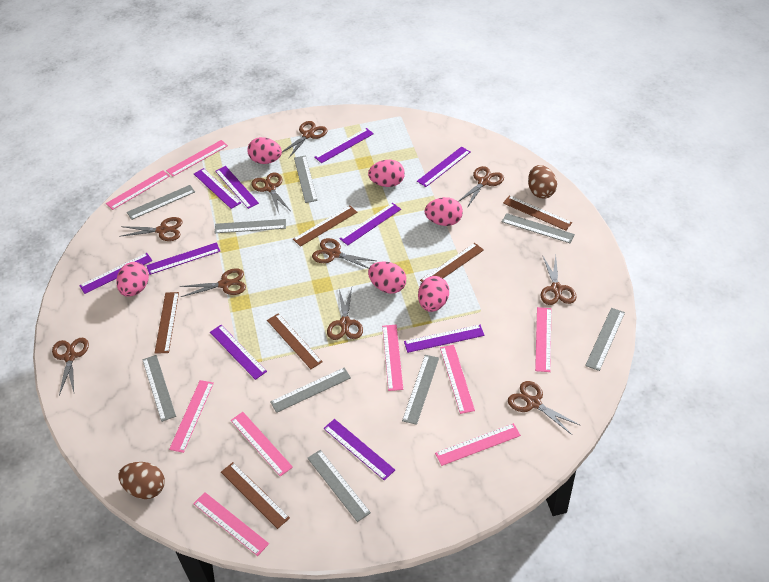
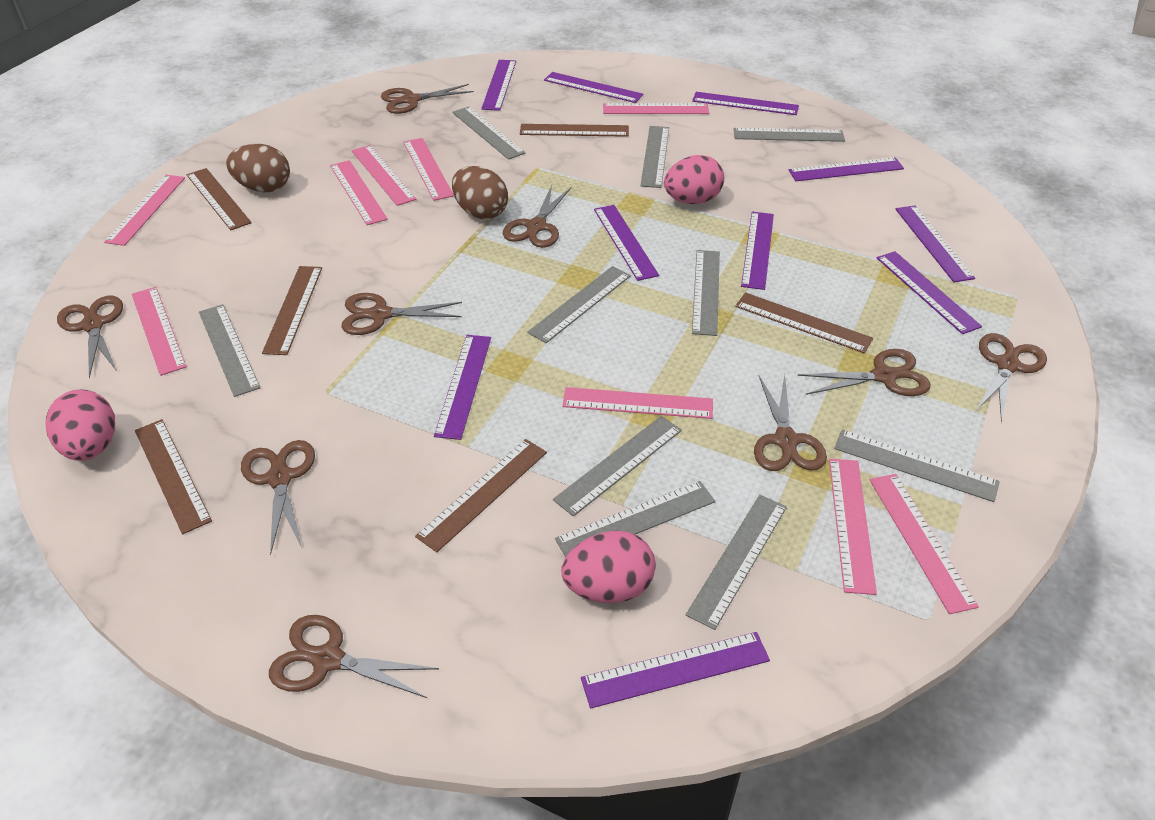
brown scissors: [52,338,89,396] [119,217,183,241] [179,268,246,297] [252,173,290,213] [282,121,327,159] [312,238,376,269] [327,288,363,340] [458,166,504,208] [508,381,581,435] [541,255,577,305] = 10 -> [57,296,123,378] [241,440,315,555] [269,615,439,698] [341,293,462,335] [381,84,474,114] [503,185,571,248] [754,374,827,471] [798,349,930,396] [975,333,1047,423] = 9
grey ruler: [127,185,195,220] [142,355,176,422] [215,219,286,233] [270,368,351,413] [294,155,318,203] [307,450,371,522] [402,355,439,425] [502,213,575,243] [585,308,625,371] = 9 -> [199,304,260,397] [453,107,525,160] [527,266,631,343] [553,416,682,516] [555,481,715,557] [640,126,669,188] [686,495,787,630] [692,250,720,336] [733,128,845,142] [834,430,1000,502] = 10
pink egg: [116,262,149,297] [248,137,282,164] [368,160,405,187] [368,261,406,294] [418,276,449,312] [424,197,463,226] = 6 -> [46,389,115,461] [561,530,656,603] [664,155,724,204] = 3

